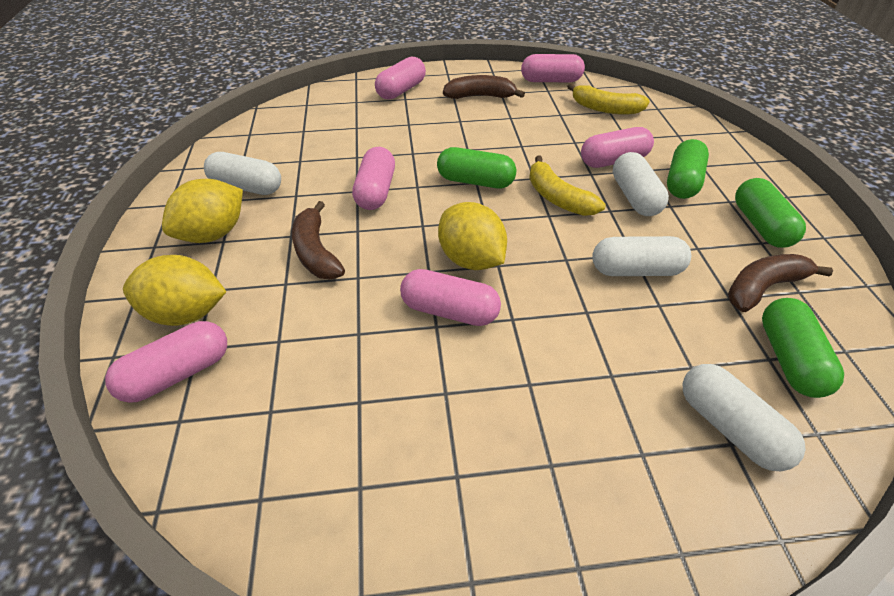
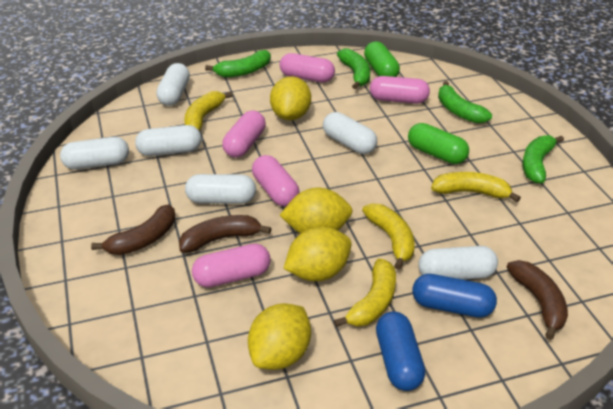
blue capsule: none = 0 -> [376,312,425,391] [412,274,497,318] = 2
green banana: none = 0 -> [205,50,271,77] [337,49,370,89] [438,81,492,123] [522,135,564,183] = 4
green capsule: [437,147,516,188] [667,139,709,199] [735,178,806,248] [762,298,844,398] = 4 -> [364,42,400,77] [408,123,469,164] = 2
pink capsule: [105,321,227,403] [352,147,395,210] [375,56,426,100] [400,269,501,326] [521,54,585,82] [581,127,654,168] = 6 -> [192,244,271,287] [222,110,266,158] [252,155,299,207] [280,53,335,82] [370,76,430,104] = 5
white capsule: [204,152,281,195] [592,236,691,276] [613,152,669,216] [683,364,806,471] = 4 -> [60,137,129,170] [135,125,202,156] [156,63,190,106] [185,174,256,204] [323,112,377,154] [418,246,498,280] = 6
yellow banana: [529,155,605,216] [567,83,650,115] = 2 -> [184,91,233,132] [334,259,396,327] [362,203,415,270] [431,172,521,202] = 4
yellow lemon: [123,255,226,326] [162,179,243,243] [438,202,507,270] = 3 -> [248,303,311,370] [270,76,311,120] [280,188,353,234] [283,227,352,281] = 4

